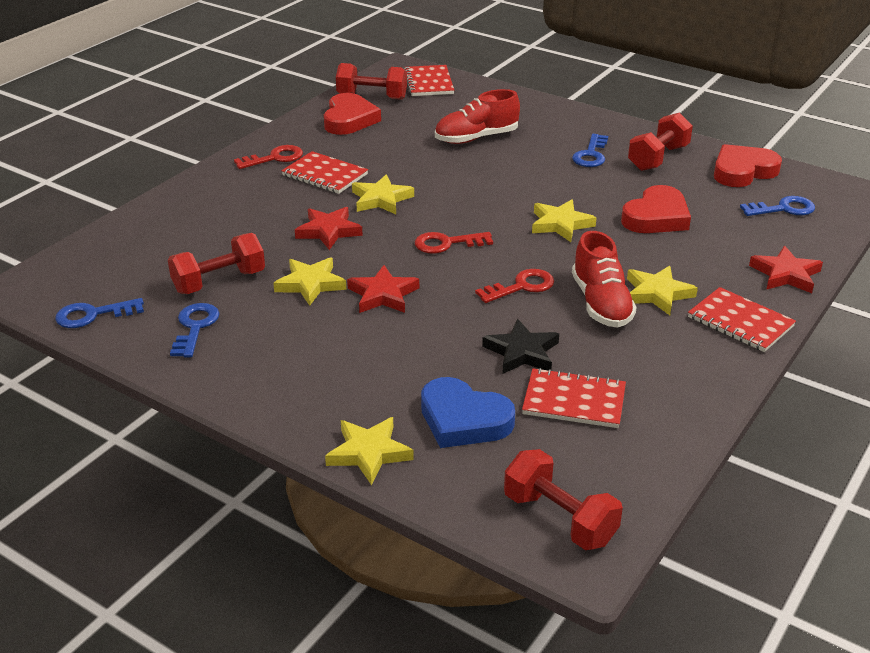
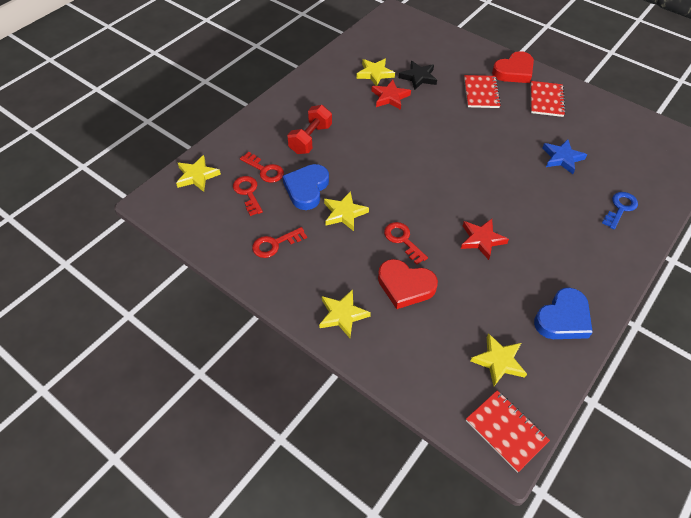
blue heart: [421,377,515,448] = 1 -> [283,164,329,210] [534,288,593,339] = 2
blue key: [55,298,144,328] [170,303,220,357] [572,134,608,167] [740,196,815,216] = 4 -> [602,192,638,229] = 1
blue star: none = 0 -> [542,139,587,174] = 1
red dumbbell: [168,233,265,294] [336,63,407,100] [504,449,623,550] [628,112,693,171] = 4 -> [287,105,332,154] = 1
red heart: [324,93,381,135] [621,185,691,233] [714,144,782,187] = 3 -> [378,259,438,309] [492,51,534,83] = 2
red key: [234,145,303,169] [415,232,493,254] [475,269,554,303] = 3 -> [233,176,263,216] [240,152,284,183] [252,227,307,258] [384,222,428,265] = 4
red notebook: [281,151,368,194] [404,65,454,96] [522,368,626,428] [688,287,796,352] = 4 -> [464,75,501,108] [466,390,550,473] [531,81,566,117] = 3
red shoe: [435,89,520,144] [572,231,637,328] = 2 -> none = 0
red star: [295,207,363,250] [347,265,419,313] [749,246,823,293] = 3 -> [372,80,411,110] [461,219,509,260] = 2

